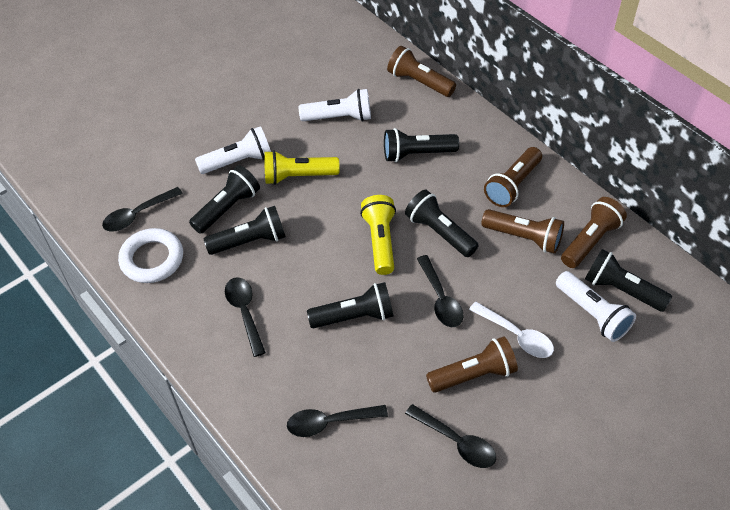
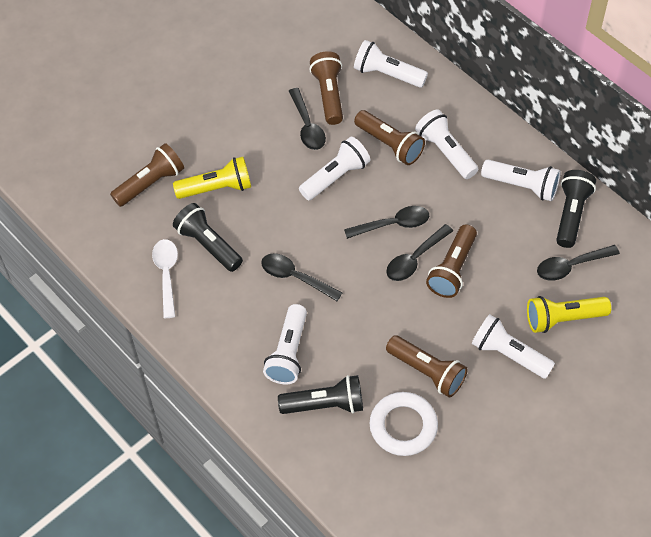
black flashlight: [189,165,260,234] [204,206,286,255] [307,282,394,328] [384,128,459,162] [405,190,479,257] [585,249,672,312] = 6 -> [173,203,243,272] [278,375,363,414] [556,170,596,248] = 3
white flashlight: [195,126,271,174] [299,89,371,121] [556,271,636,342] = 3 -> [263,304,307,384] [299,137,370,201] [354,40,428,88] [415,109,478,179] [472,314,555,379] [481,160,560,201] = 6

